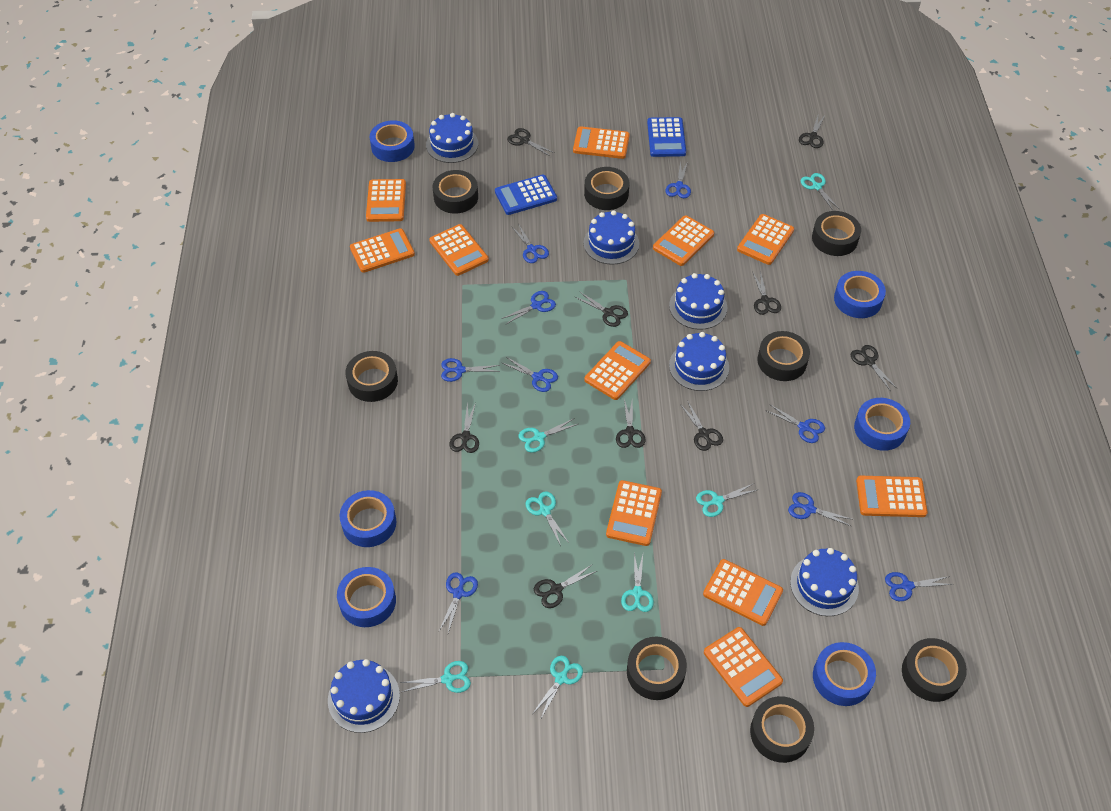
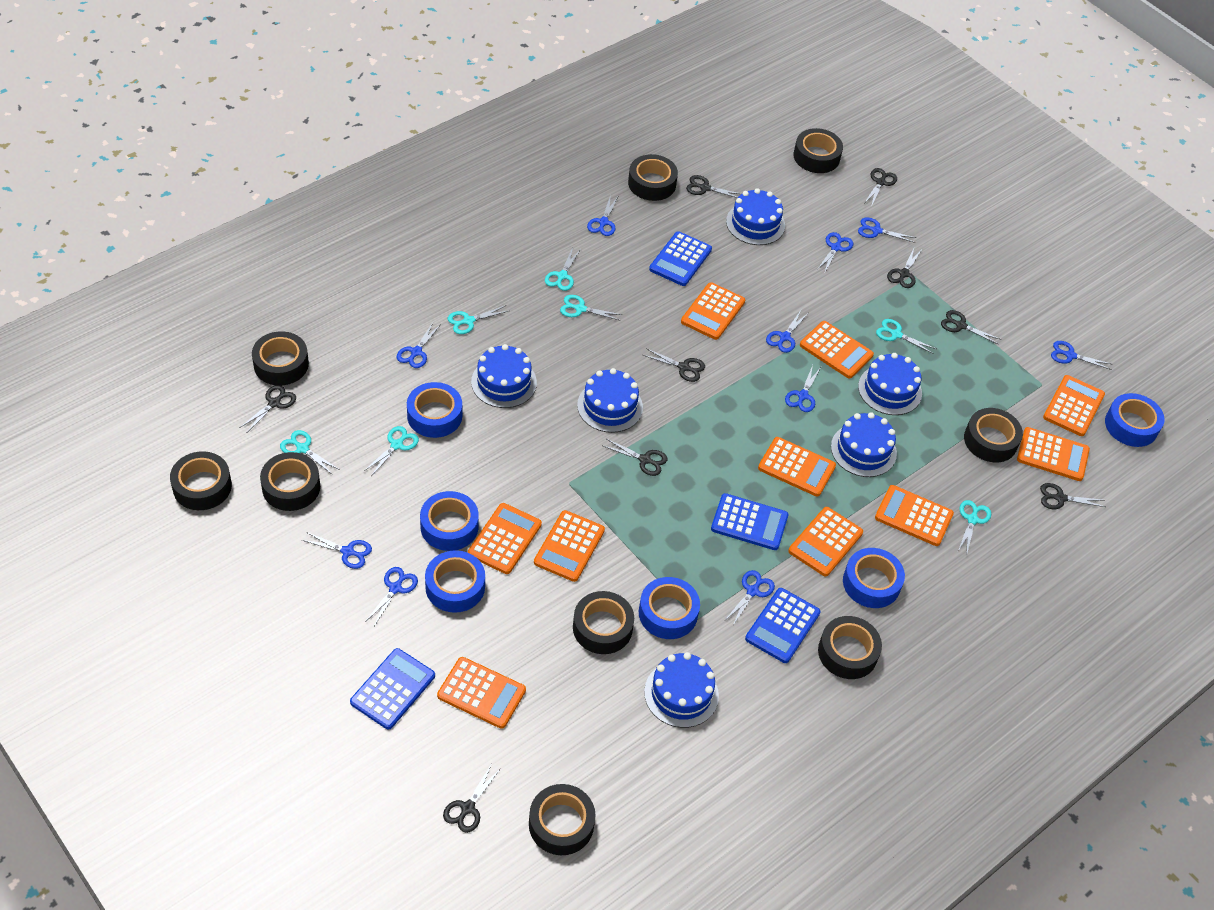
black tape: [345,351,398,402] [433,170,478,214] [584,167,629,210] [627,637,687,700] [750,696,814,763] [758,331,810,381] [812,211,861,256] [902,638,967,702] = 8 -> [170,451,232,510] [252,331,309,385] [260,452,320,511] [529,784,596,855] [573,591,634,654] [628,154,678,201] [794,128,843,173] [818,616,882,679] [964,408,1023,462] = 9
blue calculator: [495,175,557,215] [647,117,686,157] = 2 -> [350,648,435,730] [649,231,712,286] [711,493,789,550] [745,588,821,663] = 4
blue scissors: [439,572,478,633] [441,358,500,382] [501,291,556,325] [502,357,558,392] [511,224,549,263] [665,160,691,198] [765,404,825,443] [788,492,854,526] [885,572,953,601] = 9 -> [302,532,372,569] [365,567,418,626] [396,323,441,368] [587,195,618,236] [724,570,775,627] [766,310,808,353] [785,365,821,412] [817,232,853,274] [858,218,917,243] [1051,341,1112,370] = 10
orange calculator: [350,228,415,273] [366,179,406,222] [429,224,489,276] [573,126,630,159] [584,341,651,400] [606,480,662,546] [653,215,714,266] [703,559,783,626] [704,627,783,707] [737,214,794,265] [856,476,928,517] = 11 -> [437,657,526,729] [468,503,542,574] [534,510,605,582] [681,282,745,340] [758,437,836,497] [788,507,863,576] [800,321,874,378] [875,485,954,546] [1017,427,1090,481] [1043,375,1105,436] = 10

